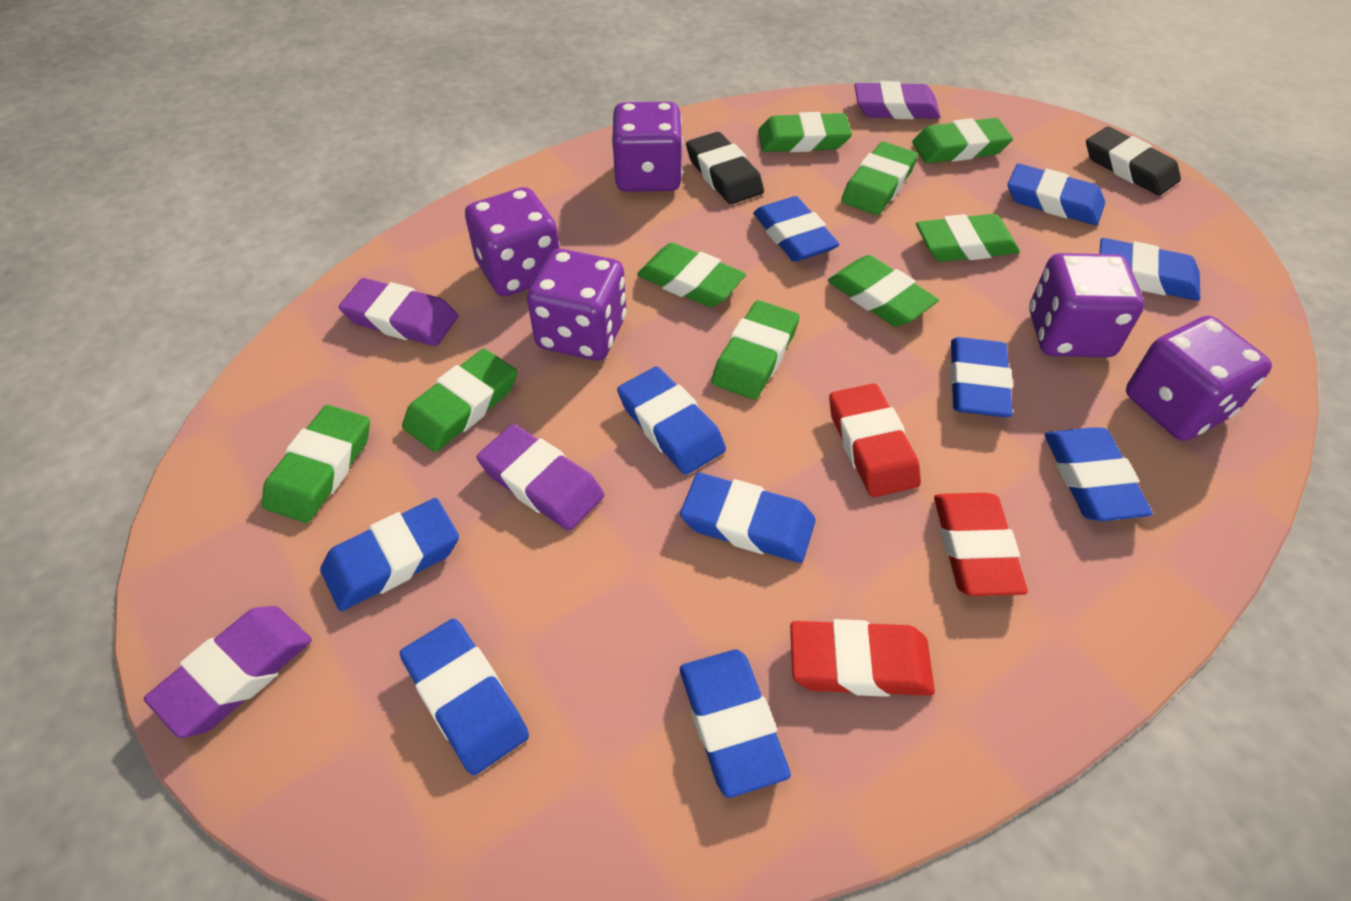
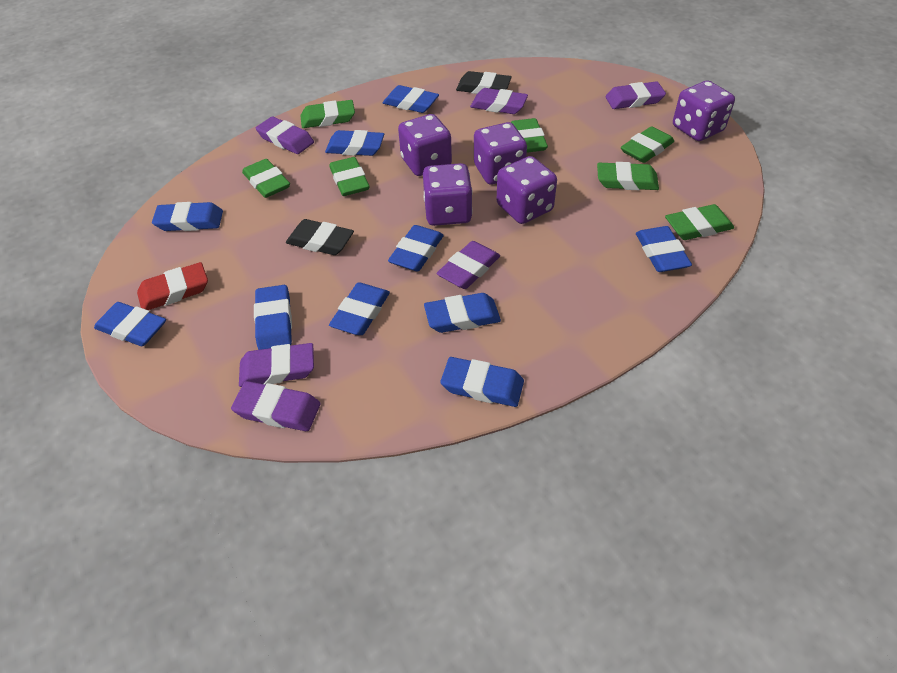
green eraser: [262,405,370,523] [402,349,517,452] [637,243,746,307] [711,300,799,400] [758,112,852,152] [828,255,939,327] [841,142,918,215] [912,118,1013,163] [916,214,1020,262] = 9 -> [242,159,290,198] [300,100,355,128] [329,157,370,196] [511,118,548,153] [597,162,659,190] [621,126,674,163] [665,204,734,240] = 7
purple eraser: [144,606,312,738] [339,278,458,346] [477,424,604,531] [854,81,941,119] = 4 -> [231,381,320,431] [239,343,314,387] [256,116,314,154] [436,241,500,289] [470,88,528,114] [605,81,666,109] = 6
red eraser: [790,619,935,697] [829,383,921,497] [934,493,1028,596] = 3 -> [137,262,208,310] = 1

